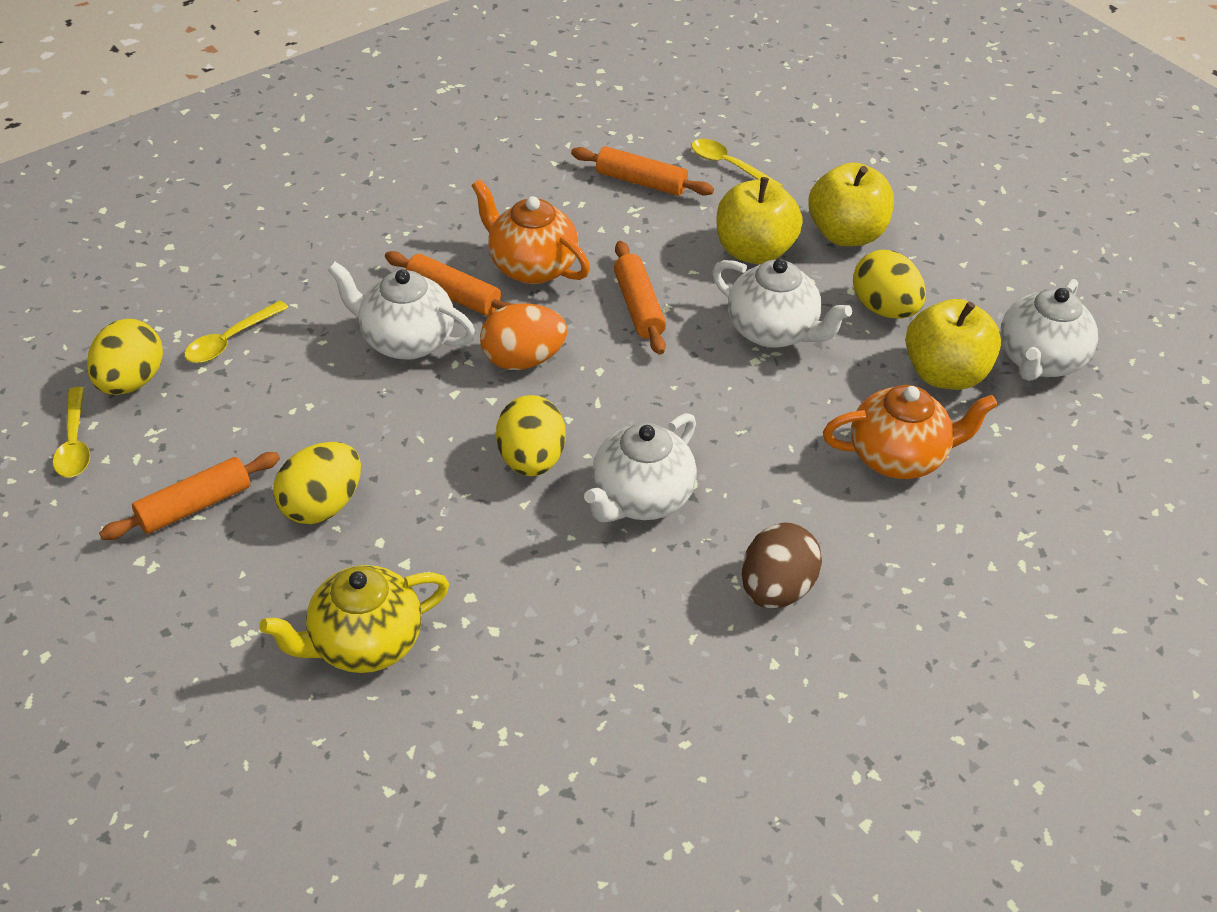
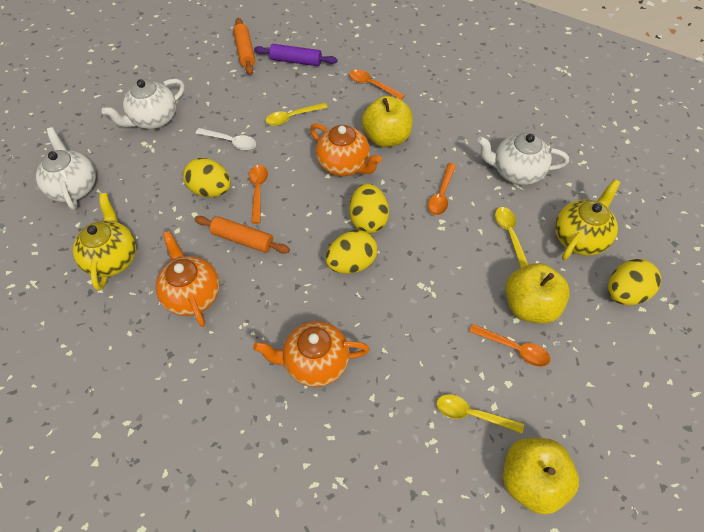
brown egg: [742,523,822,609] = 1 -> none = 0
orange egg: [480,303,567,370] = 1 -> none = 0
orange rolling pin: [99,452,280,540] [385,251,513,316] [571,146,714,196] [614,241,666,355] = 4 -> [195,216,290,254] [233,18,255,75] = 2
orange spoon: none = 0 -> [249,165,268,224] [349,70,405,100] [428,163,456,215] [469,324,551,367] = 4
orange teapot: [471,179,590,284] [823,385,998,479] = 2 -> [156,231,220,327] [253,321,370,387] [310,123,382,176] = 3
purple rolling pin: none = 0 -> [254,44,338,66] = 1
white spoon: none = 0 -> [196,128,256,150] = 1
white teapot: [327,262,476,360] [584,413,697,522] [712,259,852,348] [1000,279,1098,381] = 4 -> [36,127,96,210] [102,79,184,129] [477,133,569,185] = 3
yellow teapot: [259,565,449,673] = 1 -> [73,193,136,291] [555,179,620,260] = 2

